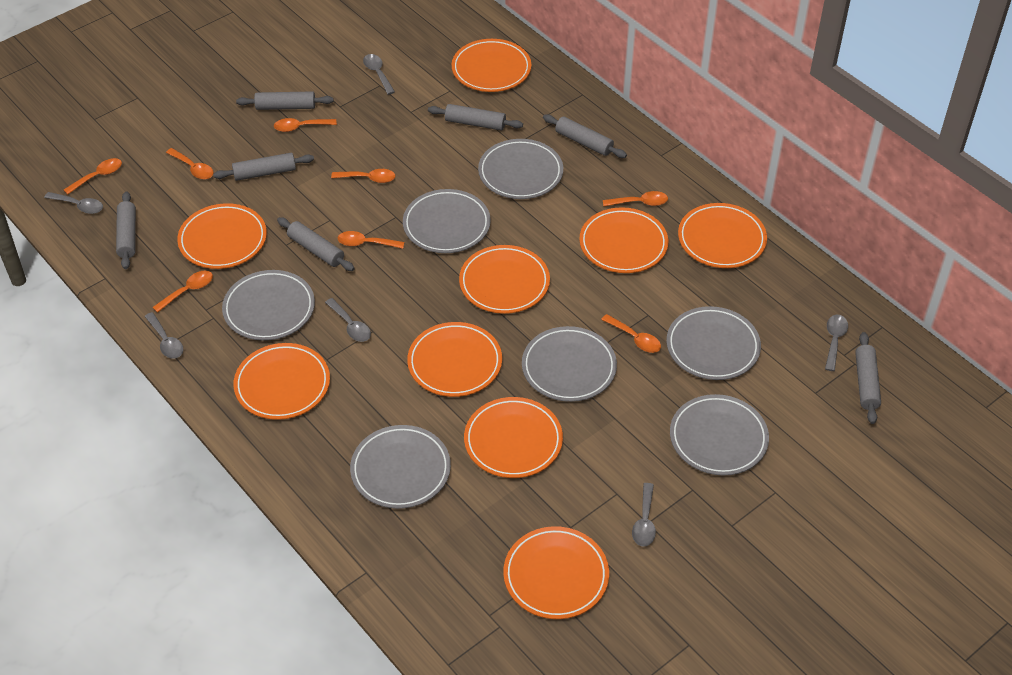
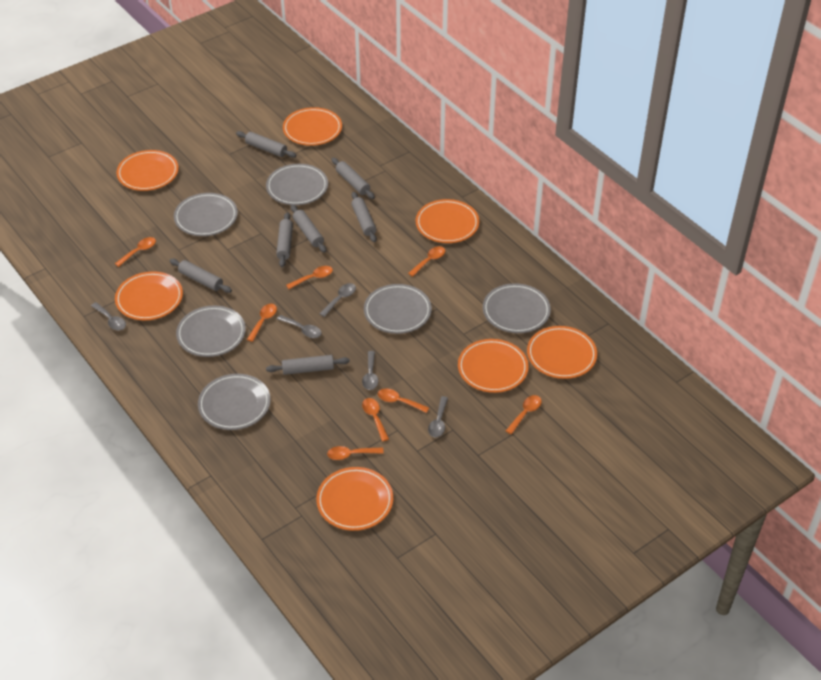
grey plate: [222,270,315,341] [350,425,451,509] [403,189,491,253] [478,139,563,199] [522,326,617,402] [666,306,761,380] [670,394,769,475] = 7 -> [174,193,238,236] [176,305,246,357] [198,374,271,430] [266,164,328,205] [364,284,432,334] [483,283,551,333] = 6
grey spoon: [44,192,103,214] [145,312,183,359] [325,298,371,342] [363,54,395,95] [632,483,656,547] [825,315,848,371] = 6 -> [91,302,126,330] [277,315,322,338] [320,283,356,317] [362,351,378,390] [428,396,448,437] = 5
orange plate: [177,203,267,269] [233,343,330,420] [407,322,502,397] [452,39,531,92] [459,245,550,314] [464,397,563,478] [503,526,609,619] [579,207,668,273] [678,203,767,268] = 9 -> [115,271,183,320] [117,150,179,191] [283,107,342,146] [316,467,393,531] [416,199,479,243] [458,339,529,393] [527,326,597,379] = 7

